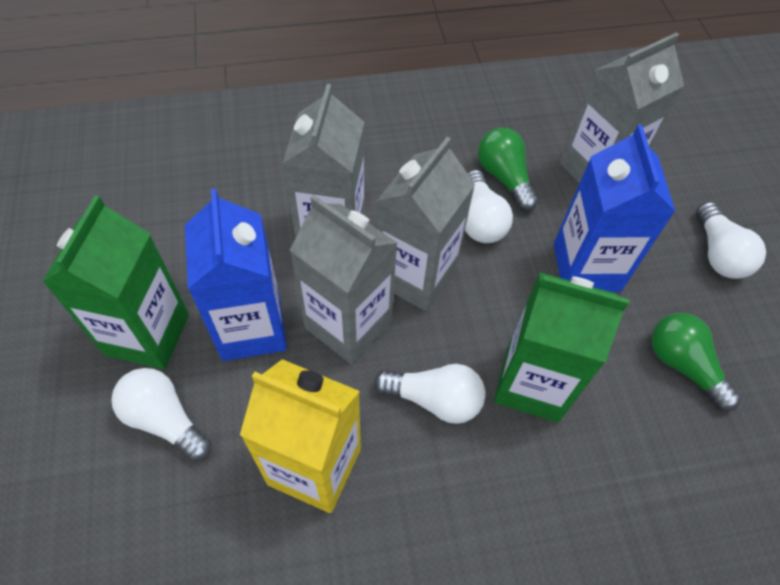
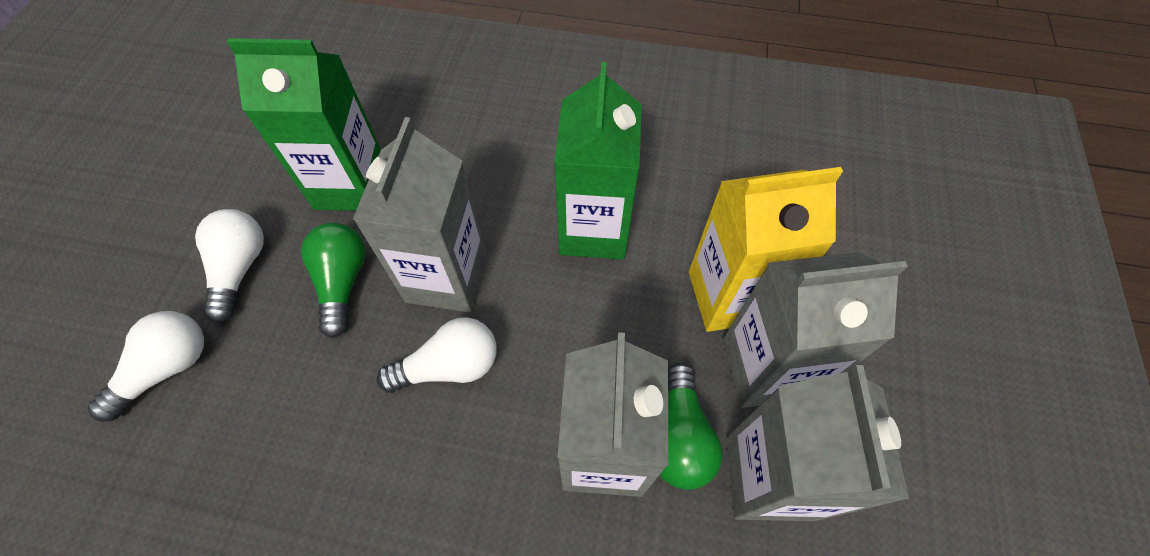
blue carton: [185,188,287,361] [554,125,675,292] = 2 -> none = 0
white light bulb: [111,368,212,462] [374,364,485,424] [465,169,513,243] [696,202,766,279] = 4 -> [87,311,204,422] [195,209,264,323] [377,317,496,393] = 3

